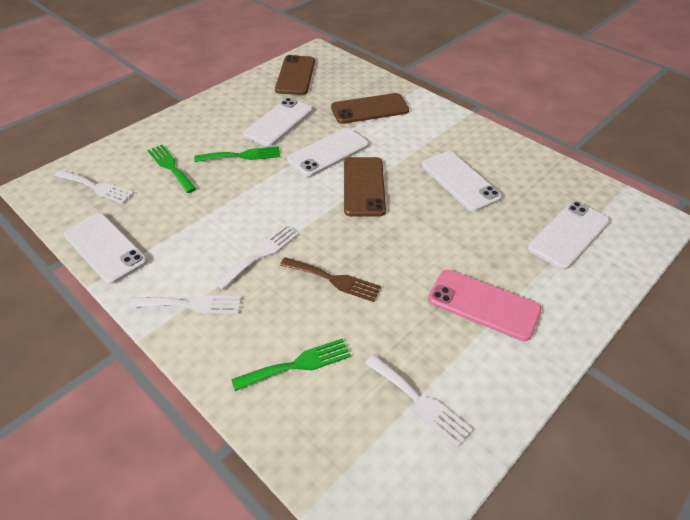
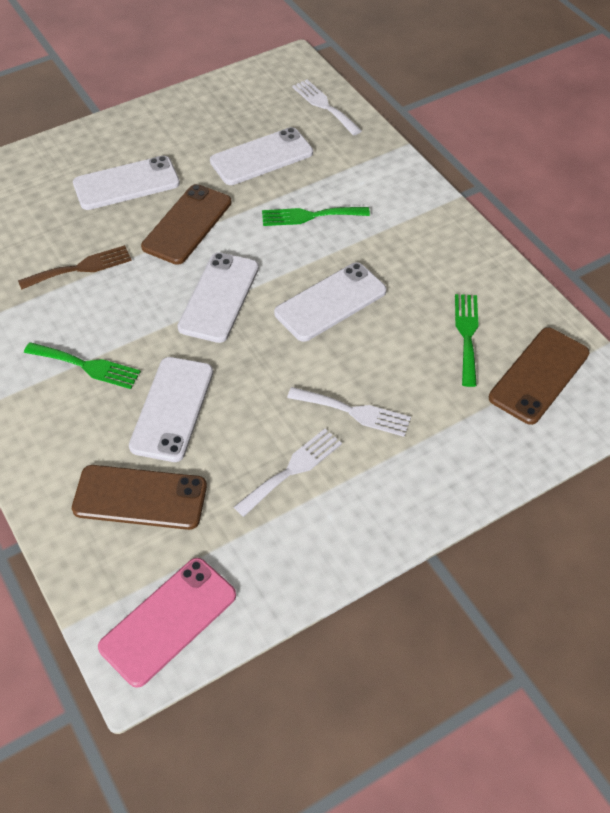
white fork: [54,170,134,204] [129,295,241,314] [215,225,299,289] [365,355,473,447] = 4 -> [234,429,342,517] [287,387,411,437] [292,80,362,136] = 3

